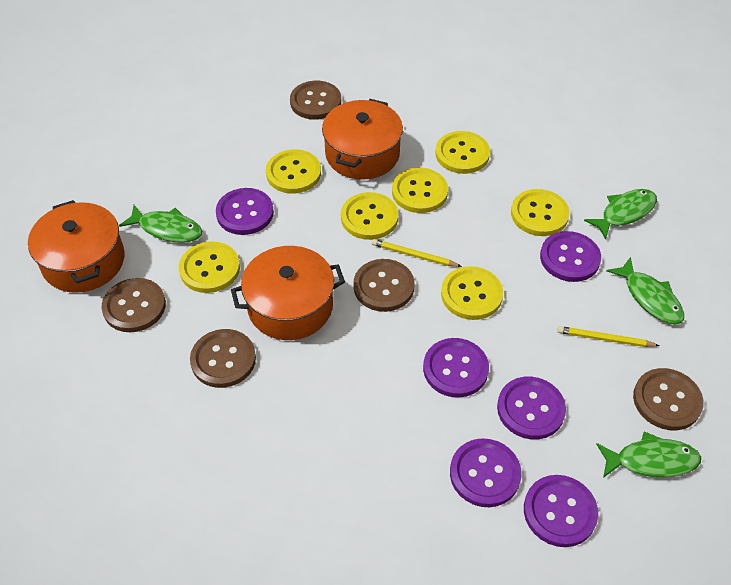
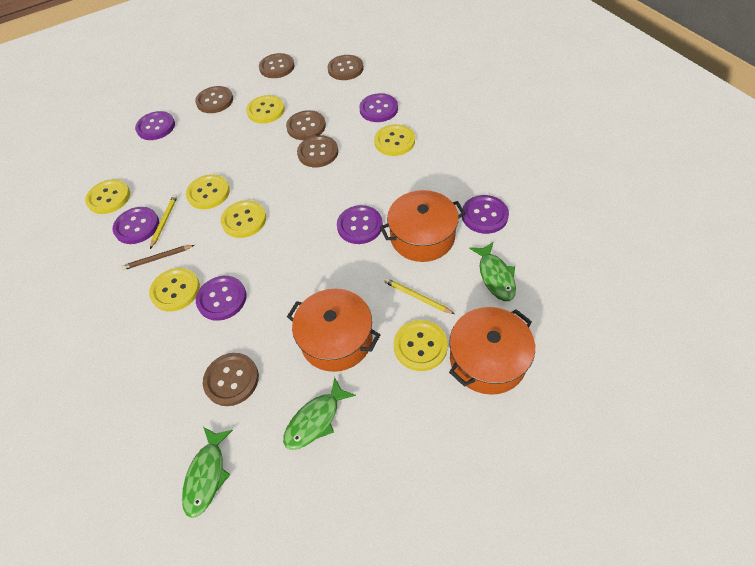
brown button: [102,278,166,332] [190,329,256,388] [290,81,341,120] [353,259,415,312] [633,368,704,430] = 5 -> [195,86,233,113] [203,353,259,406] [259,53,295,78] [286,110,326,140] [297,135,338,167] [327,55,364,80] = 6
brown pencil: none = 0 -> [121,245,194,270] = 1
green fish: [119,205,202,243] [584,189,657,239] [596,431,701,478] [607,257,684,324] = 4 -> [182,427,233,518] [283,377,356,450] [469,242,516,301] = 3

